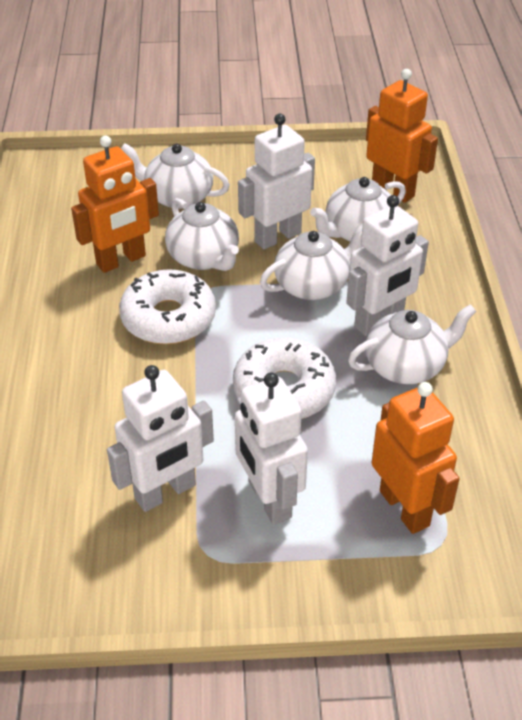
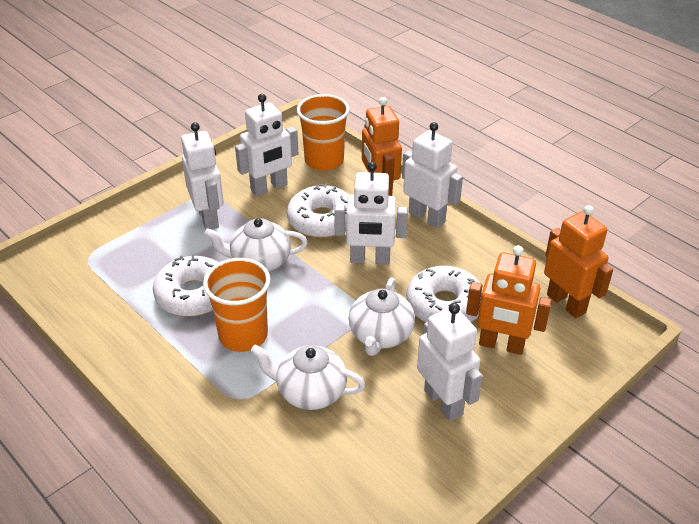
orange cup: none = 0 -> [203,258,270,352] [297,94,350,171] = 2
white donut: [119,269,216,344] [233,338,336,419] = 2 -> [153,255,219,317] [287,183,349,238] [407,266,483,322] = 3
white robot: [107,365,214,512] [235,373,308,525] [238,114,315,250] [346,195,429,336] = 4 -> [181,122,224,229] [235,94,298,196] [334,162,408,264] [402,122,463,228] [417,303,483,422] = 5
white teapot: [121,143,230,209] [165,198,239,271] [260,224,363,300] [310,177,406,242] [348,304,476,384] = 5 -> [204,218,308,272] [251,345,365,410] [349,278,415,356] = 3

